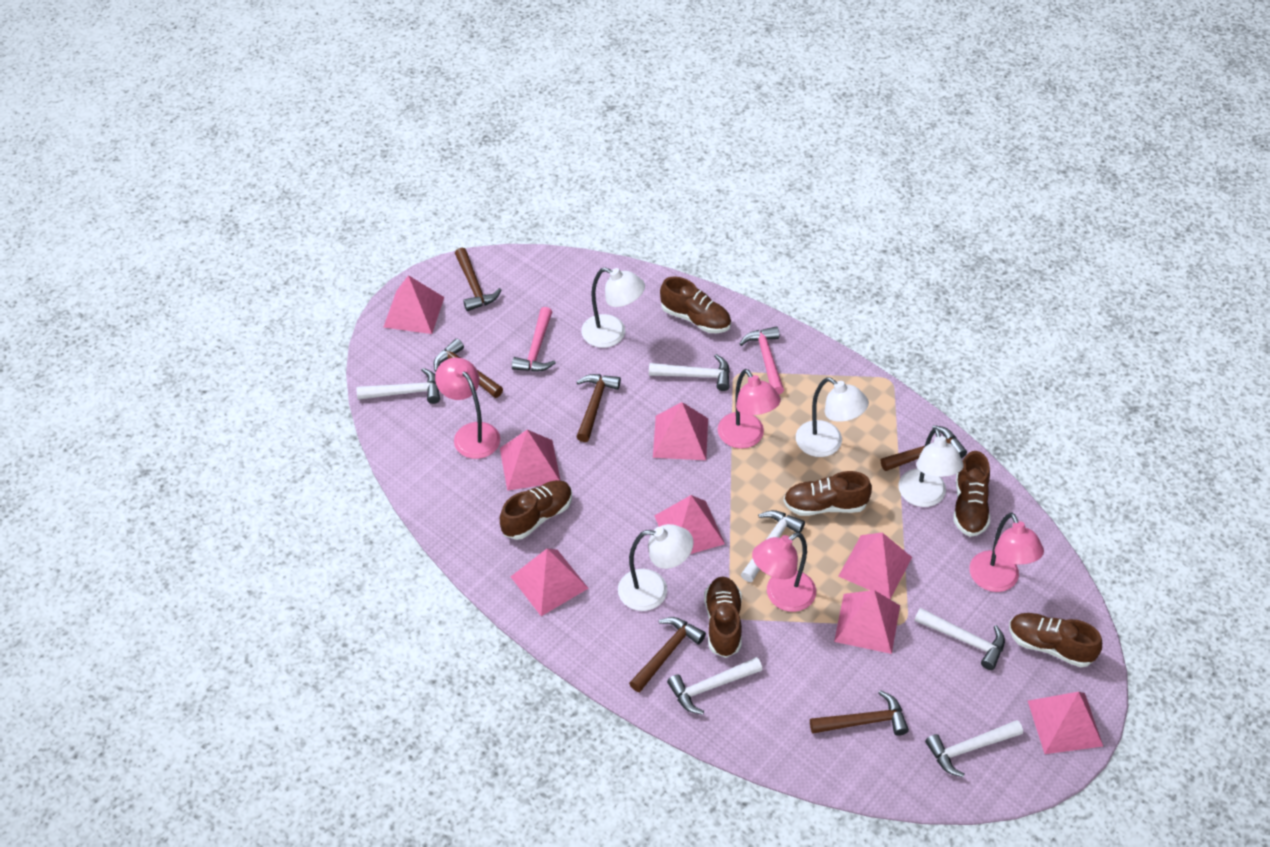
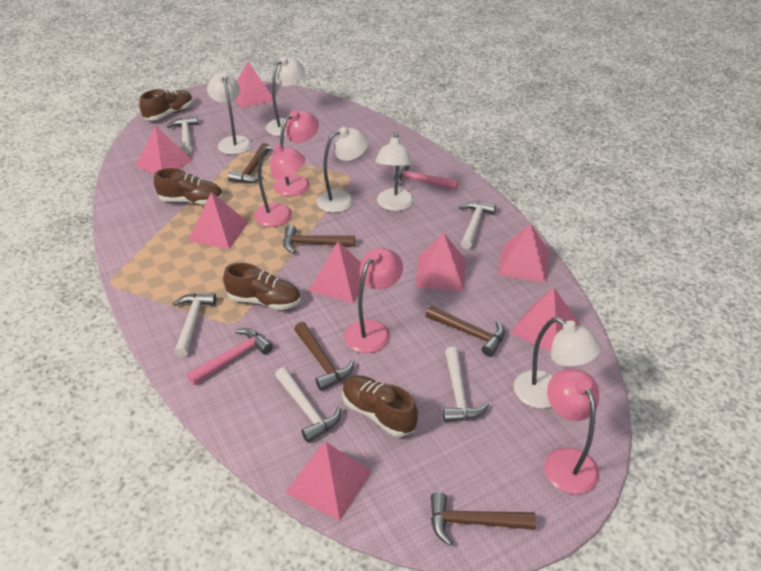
brown hammer: [433,339,503,398] [455,248,502,311] [576,374,621,442] [629,617,706,692] [810,690,909,736] [881,425,967,471] = 6 -> [228,143,270,183] [283,225,355,254] [294,322,354,391] [426,306,505,357] [431,492,536,546] = 5
brown shoe: [500,480,572,540] [660,276,731,333] [704,576,742,658] [783,471,872,516] [953,451,990,537] [1009,613,1102,667] = 6 -> [139,89,193,120] [154,168,223,205] [223,263,301,310] [342,375,418,437] = 4
white hammer: [356,368,440,404] [649,354,730,391] [667,657,762,715] [741,510,805,582] [915,608,1005,670] [925,720,1023,777] = 6 -> [167,116,198,154] [173,293,216,357] [275,367,341,443] [443,347,489,422] [459,201,496,249] = 5
white lamp: [581,268,645,348] [618,524,694,611] [796,377,869,457] [898,427,963,507] = 4 -> [207,72,252,155] [266,57,305,136] [316,127,369,213] [375,132,414,211] [514,317,602,409] = 5

